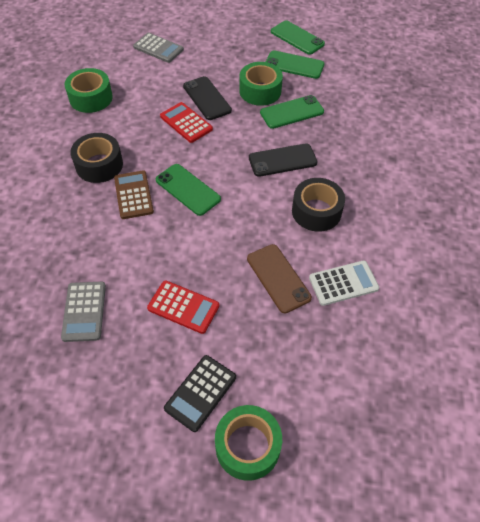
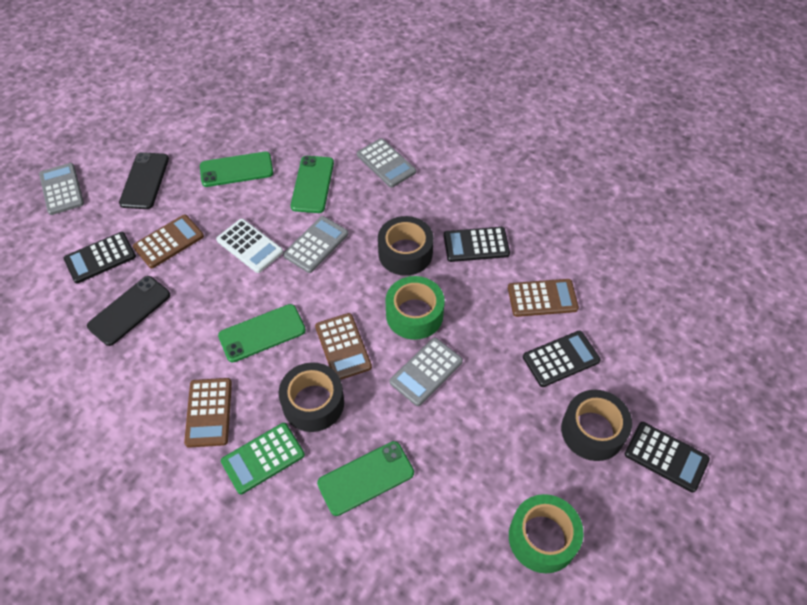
black calculator: [164,355,236,432] = 1 -> [64,232,136,283] [444,227,510,262] [523,331,601,387] [625,422,710,493] = 4
black tape: [70,133,123,183] [292,178,345,232] = 2 -> [279,362,344,432] [378,216,434,276] [561,390,632,461] = 3
brown calculator: [114,170,154,219] = 1 -> [133,214,204,268] [184,378,232,448] [315,313,372,380] [508,279,579,317] = 4
brown phone: [247,244,312,313] = 1 -> none = 0
green calculator: none = 0 -> [221,423,305,494] = 1
green tape: [65,68,113,113] [215,405,282,481] [239,62,283,106] = 3 -> [385,276,445,340] [509,494,583,573] = 2
grey calculator: [61,282,106,342] [133,33,184,63] = 2 -> [39,163,84,215] [283,216,348,273] [357,138,416,188] [390,337,463,406] = 4
red calculator: [147,280,220,334] [160,102,213,143] = 2 -> none = 0

